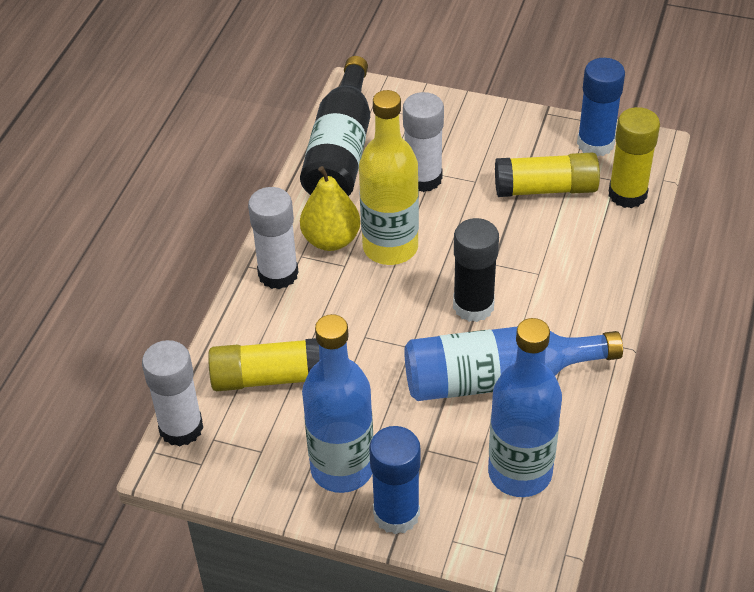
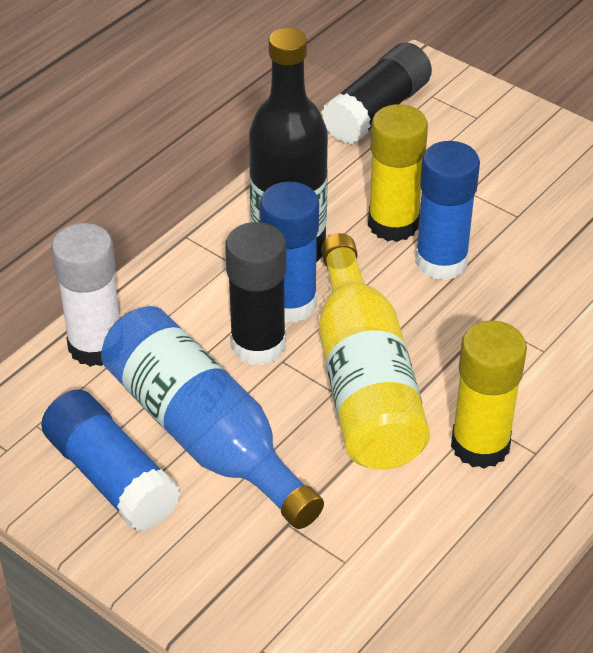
black glue stick: [453,218,499,322] = 1 -> [225,222,286,365] [322,42,432,144] = 2
blue bottle: [302,314,373,493] [404,326,623,401] [488,318,562,497] = 3 -> [101,306,324,529] = 1
blue glue stick: [369,426,421,535] [577,58,625,156] = 2 -> [41,390,181,531] [260,182,319,323] [415,141,480,280] = 3
white glue stick: [142,340,203,447] [248,187,299,289] [403,92,444,192] = 3 -> [51,223,120,367] = 1
yellow glue stick: [208,338,319,391] [495,152,600,197] [609,107,660,208] = 3 -> [368,104,428,242] [451,321,527,469] = 2
yellow pear: [300,166,360,251] = 1 -> none = 0

